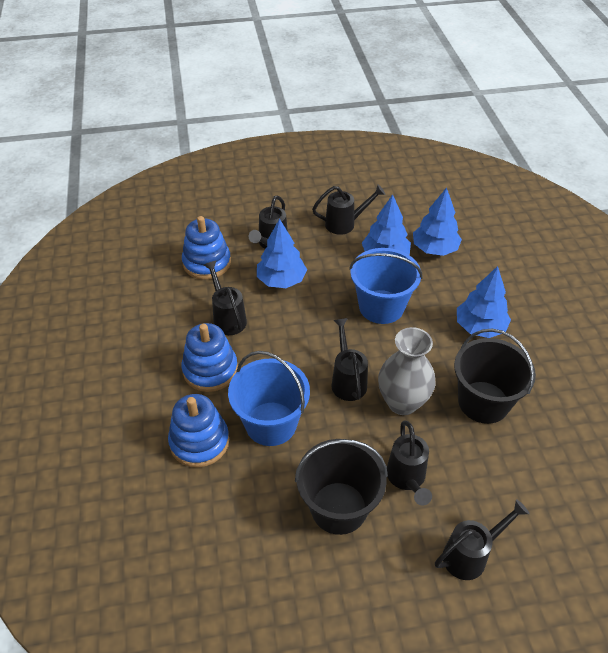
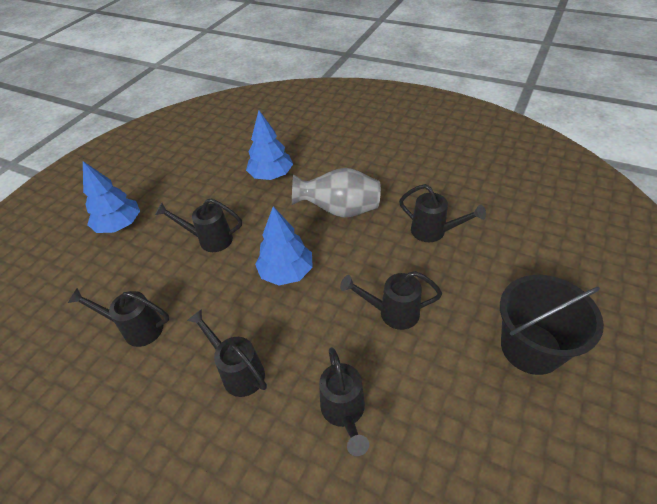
black bucket: [295,439,388,535] [454,329,536,424] = 2 -> [500,275,604,375] = 1
blue bucket: [228,351,310,446] [349,248,423,324] = 2 -> none = 0
blue stacking toy: [168,394,229,468] [181,323,238,392] [182,216,231,280] = 3 -> none = 0
blue tree: [257,219,307,288] [362,194,411,255] [413,187,462,256] [457,266,511,338] = 4 -> [83,161,140,233] [246,111,293,180] [255,206,313,286] = 3

